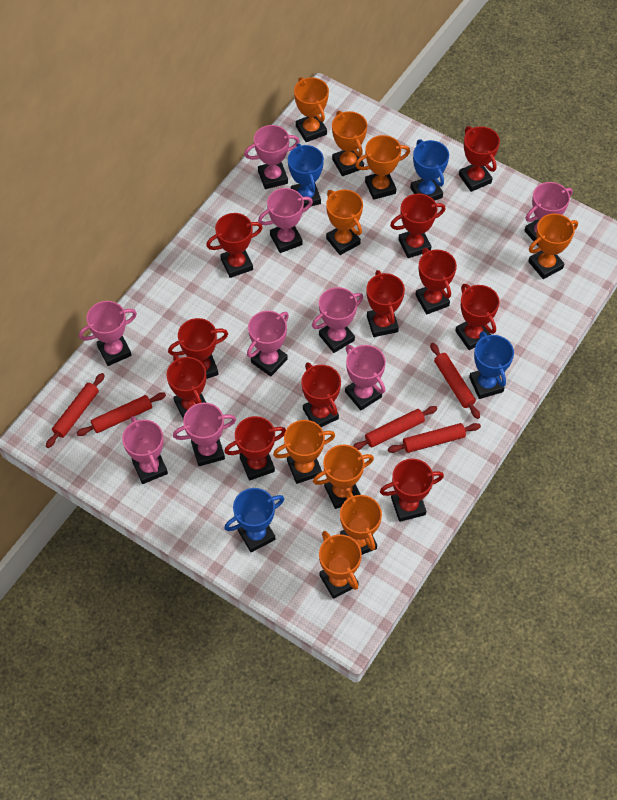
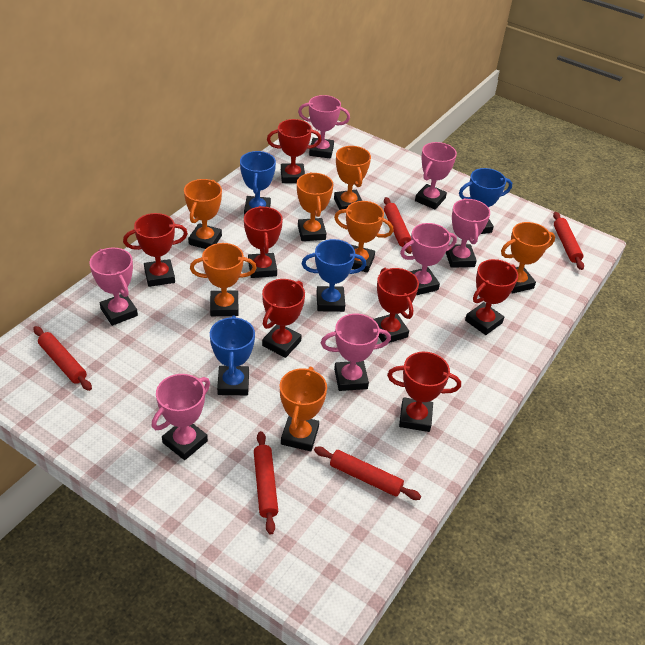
orange trophy: [273,420,335,484] [294,77,329,142] [313,445,374,509] [319,531,362,599] [326,189,363,255] [332,111,367,176] [340,490,382,555] [355,135,410,200] [528,214,578,279] = 9 -> [184,179,222,249] [190,243,257,316] [280,367,327,451] [297,173,333,241] [334,146,371,210] [334,201,393,273] [501,222,555,294] = 7
pink trophy: [79,301,137,366] [122,416,168,484] [173,403,236,466] [244,125,300,189] [247,311,289,377] [258,188,313,253] [312,287,363,353] [345,345,386,410] [524,182,573,247] = 9 -> [89,248,138,326] [152,374,210,460] [298,95,350,159] [321,314,391,391] [400,223,457,295] [415,142,457,209] [446,198,490,268] = 7
red trophy: [166,355,206,419] [168,318,228,379] [206,213,263,278] [224,416,286,481] [301,362,341,427] [366,270,405,337] [380,459,444,522] [390,194,446,258] [415,248,457,315] [455,284,499,350] [459,126,500,192] = 11 -> [123,213,188,287] [244,206,283,278] [262,279,305,358] [267,119,321,183] [373,268,419,343] [387,352,461,432] [465,259,518,335] = 7

